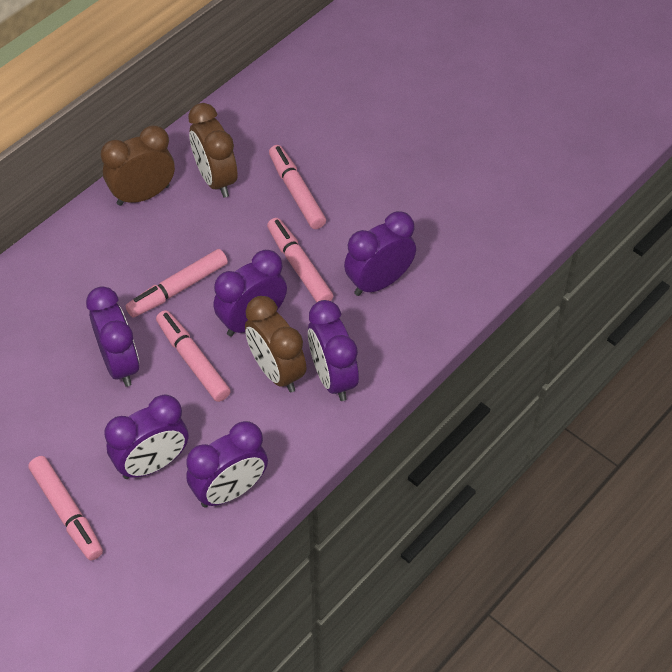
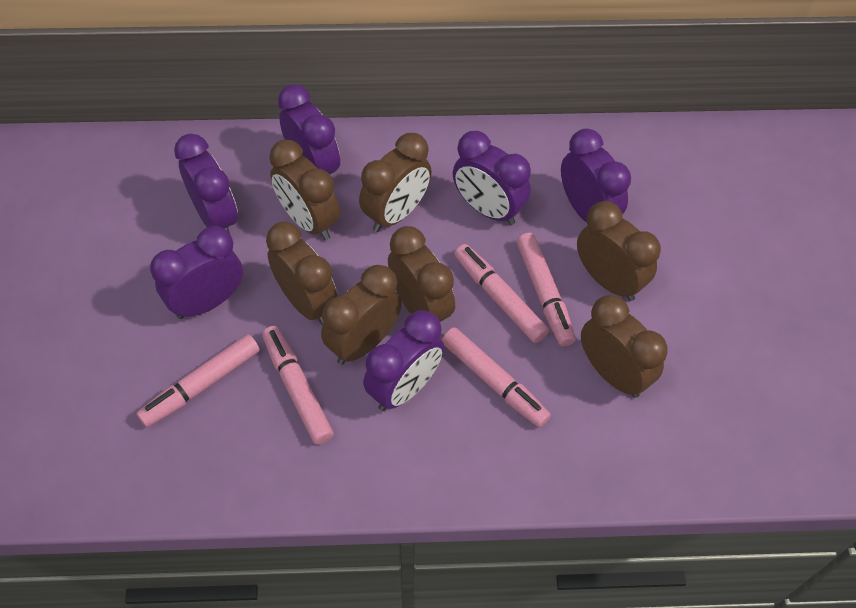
brown clock: [101,125,175,206] [188,103,237,198] [245,296,307,392] = 3 -> [266,222,338,325] [269,140,340,240] [321,265,402,365] [359,133,431,232] [388,226,455,322] [577,201,661,301] [581,295,668,398] = 7

